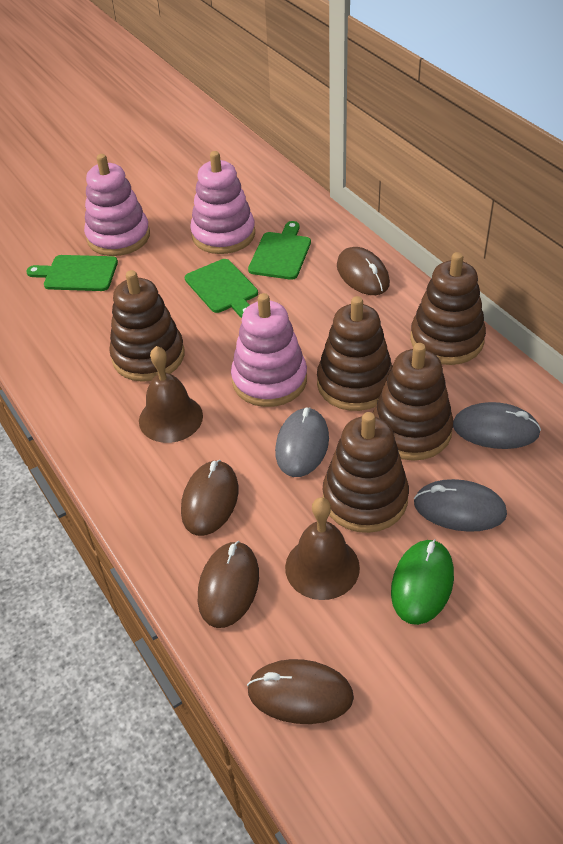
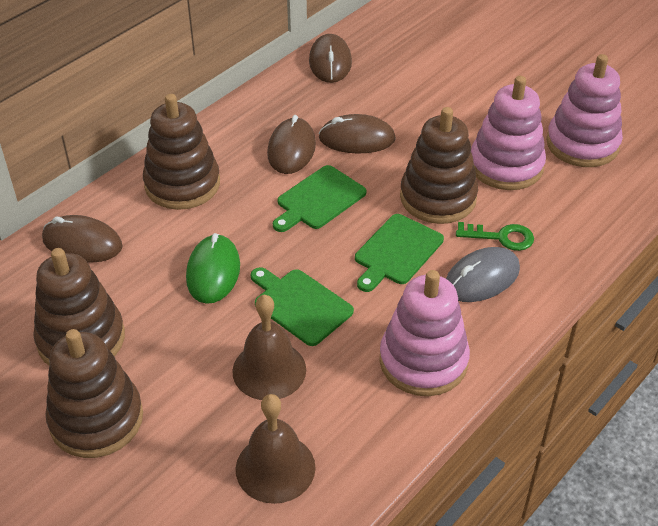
brown stacking toy: [109,270,184,382] [317,296,392,411] [323,412,409,533] [373,343,454,461] [410,252,486,365] = 5 -> [33,248,125,366] [46,329,143,458] [143,94,220,210] [400,107,478,224] = 4
green key: none = 0 -> [456,222,534,251] = 1
grey mouse: [275,407,329,477] [414,479,507,532] [453,402,541,449] = 3 -> [446,247,520,302] = 1

